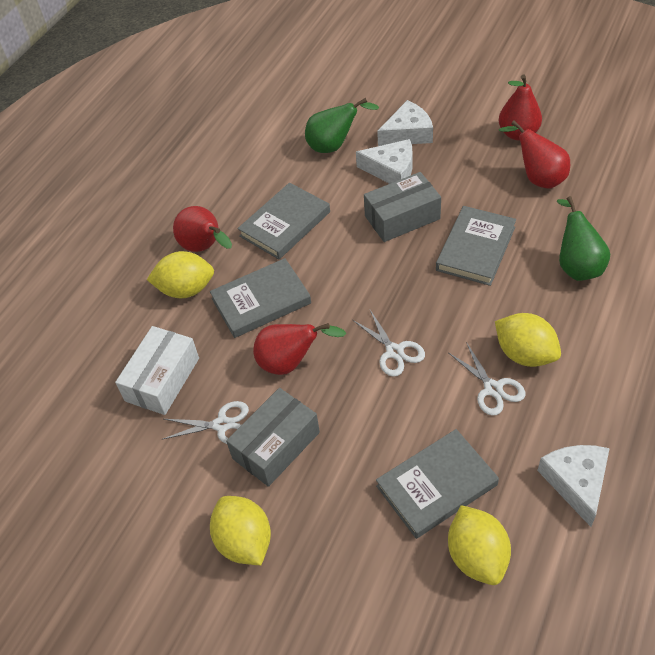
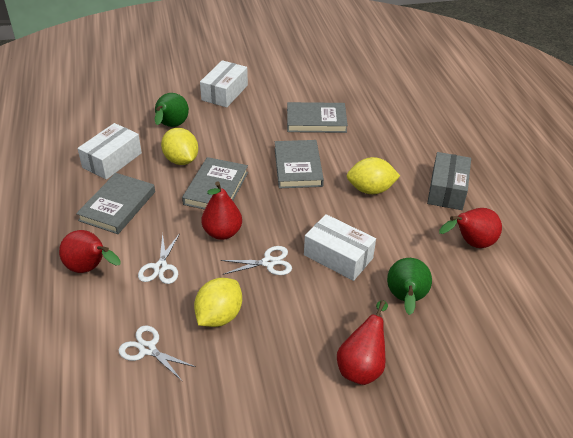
grey box: [226,388,320,487] [364,172,441,242] = 2 -> [427,152,471,210] = 1
white box: [115,326,199,415] = 1 -> [77,123,142,180] [200,60,248,107] [304,214,376,281] = 3
white cheese: [356,139,412,184] [377,100,433,146] [537,445,610,527] = 3 -> none = 0
yellow lemon: [147,251,214,298] [210,496,271,565] [448,505,511,585] [495,313,561,367] = 4 -> [161,128,198,165] [194,278,242,327] [347,157,400,194] = 3

